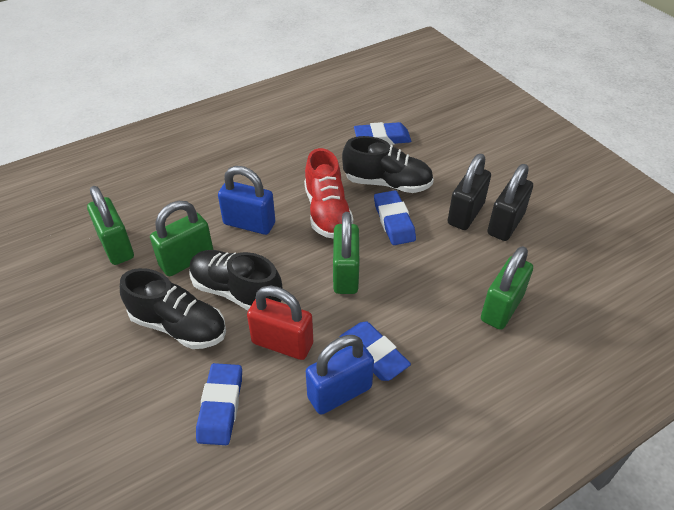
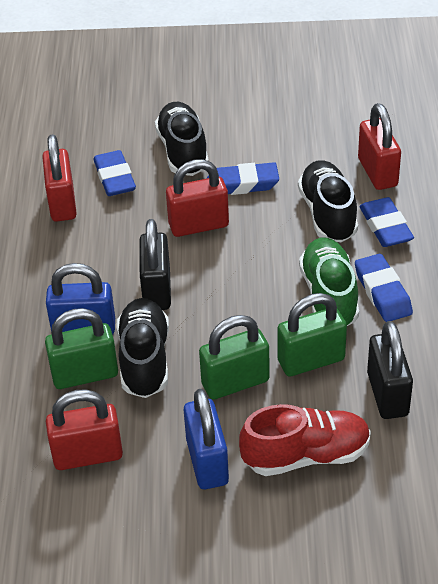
green padlock: [87,186,134,265] [150,201,213,276] [333,212,359,294] [481,246,533,330] = 4 -> [45,308,118,389] [199,315,270,400] [277,293,347,377] = 3
green shoe: none = 0 -> [299,237,359,326] = 1
red padlock: [247,285,313,360] = 1 -> [42,134,77,222] [46,389,123,470] [166,159,229,237] [358,103,401,190] = 4

